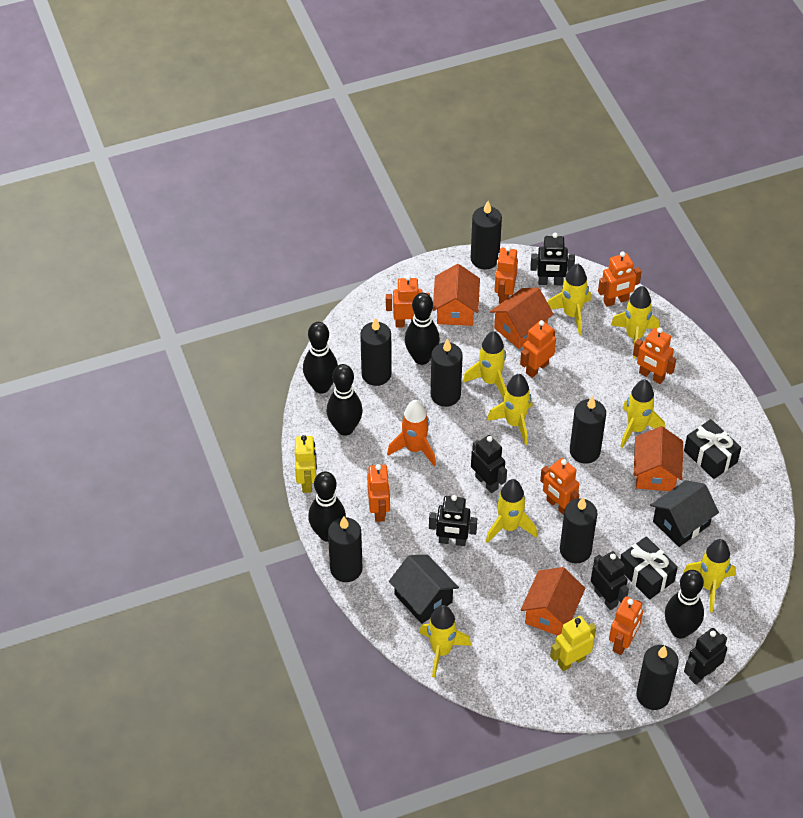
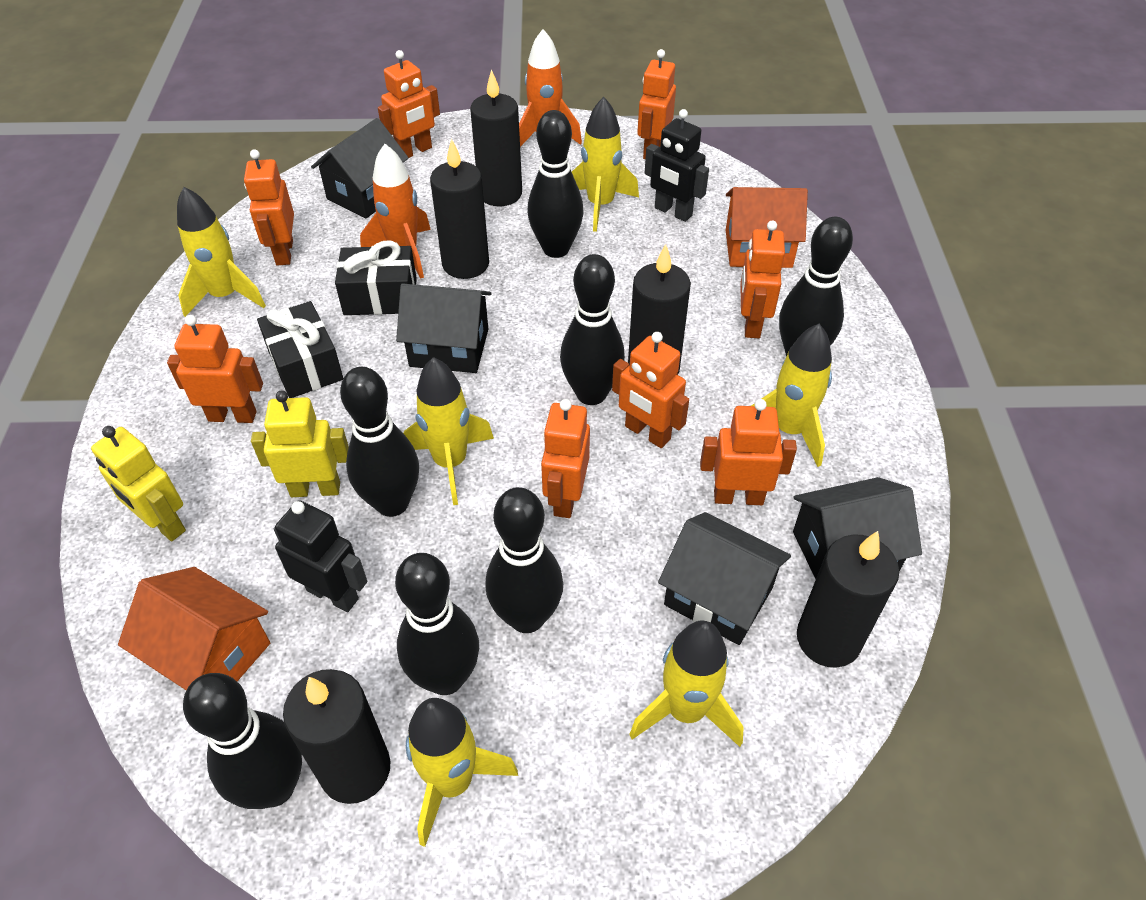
black bowling pin: [303,322,338,394] [308,471,346,542] [327,364,363,436] [405,293,440,365] [665,570,704,639] = 5 -> [183,673,302,809] [340,367,419,517] [395,553,479,695] [485,487,563,633] [527,110,584,258] [560,254,625,405] [779,217,853,356] = 7
black candle: [328,517,362,582] [360,317,392,386] [431,338,463,407] [471,201,502,270] [560,497,598,563] [570,396,606,464] [636,645,679,710] = 7 -> [283,669,390,804] [430,139,489,279] [470,69,522,206] [628,244,691,375] [797,531,899,668] = 5
black house: [389,554,459,624] [650,480,719,547] = 2 -> [311,118,408,218] [396,283,491,373] [658,512,791,645] [793,477,922,579] = 4
black robot: [429,495,477,546] [471,435,507,493] [530,233,575,286] [591,551,629,610] [684,628,727,685] = 5 -> [274,500,367,612] [645,109,709,222] = 2
orange house: [433,264,480,326] [490,287,554,349] [521,567,585,636] [634,426,683,491] = 4 -> [118,567,270,691] [726,187,808,268] = 2
orange rocket: [387,400,436,466] = 1 -> [360,144,431,279] [519,29,582,147] = 2
yellow rocket: [419,605,471,678] [463,331,506,399] [486,479,537,543] [487,374,532,445] [548,264,591,336] [611,286,659,358] [620,379,665,448] [683,539,736,612] = 8 -> [177,187,266,317] [403,357,494,505] [406,698,518,847] [572,97,639,232] [629,621,744,747] [751,324,832,467] = 6

